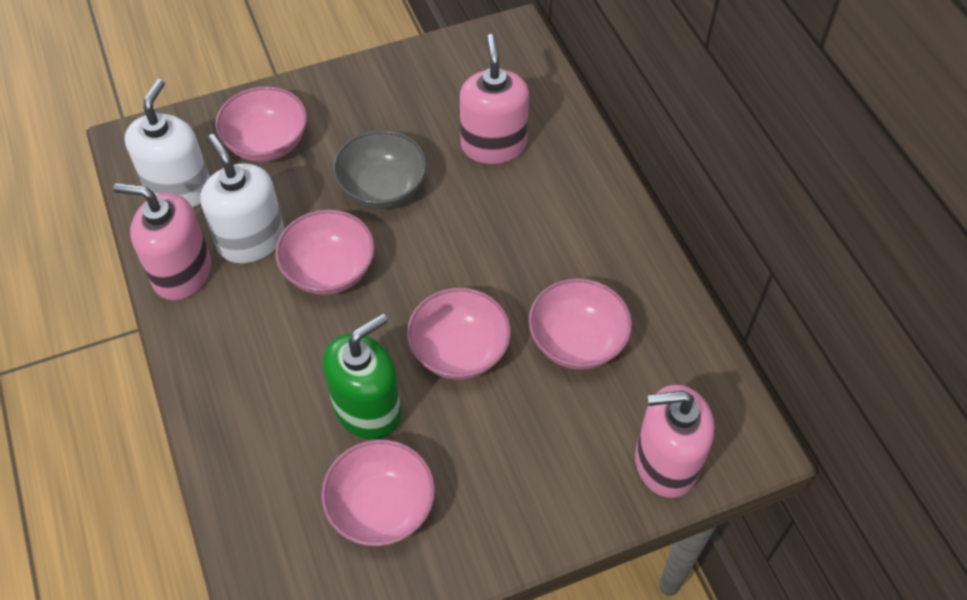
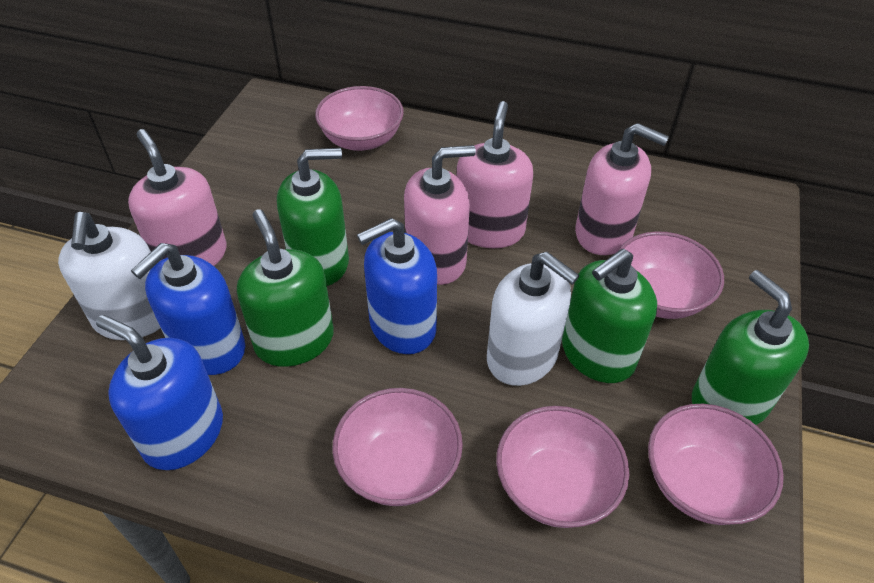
blue soap dispenser: none = 0 -> [96,315,223,470] [131,243,245,375] [357,218,437,354] = 3
green soap dispenser: [323,313,401,440] = 1 -> [237,209,334,367] [277,148,349,286] [562,249,657,383] [692,270,809,425] = 4
grey bowl: [333,130,427,209] = 1 -> none = 0
pink soap dispenser: [113,183,211,300] [460,34,529,164] [635,385,714,498] = 3 -> [128,129,226,266] [404,145,476,285] [457,101,533,248] [575,123,669,255] = 4

